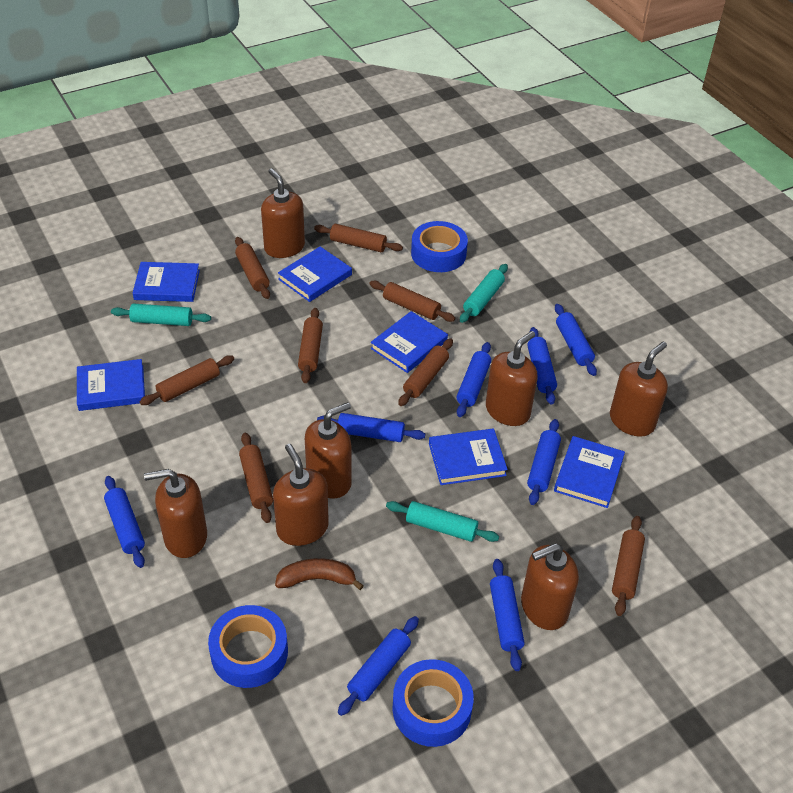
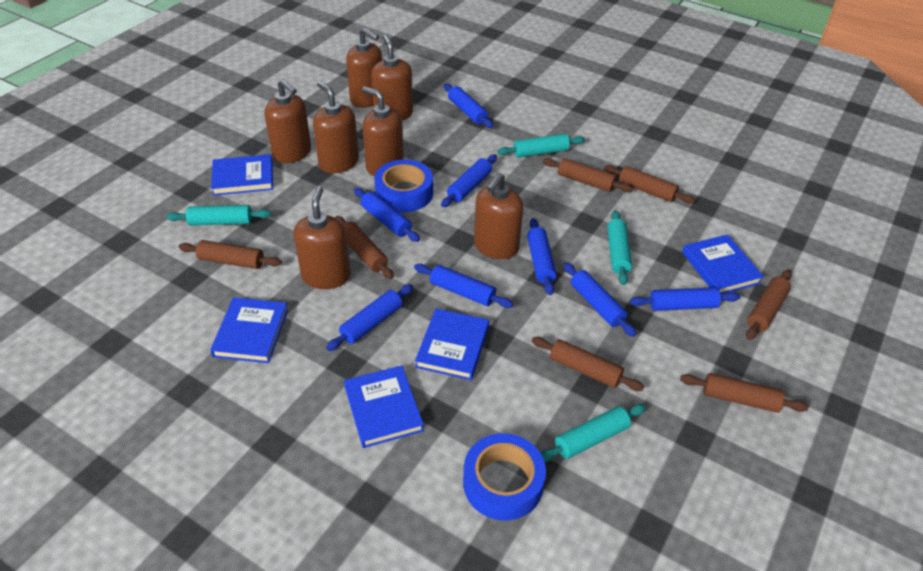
blue book: [77,359,145,411] [133,262,200,302] [278,246,352,302] [371,311,448,373] [429,428,508,485] [554,436,625,508] = 6 -> [210,297,288,363] [211,154,273,196] [344,365,424,448] [415,308,489,380] [682,234,764,294] = 5
blue tape: [208,605,288,688] [392,659,474,747] [411,221,468,272] = 3 -> [374,159,433,212] [463,433,546,520] = 2
brown banana: [275,558,364,590] = 1 -> none = 0
brown rolling pin: [140,355,234,405] [235,237,270,299] [239,433,273,523] [298,308,323,383] [314,224,403,252] [369,281,455,322] [398,338,453,406] [612,516,645,616] = 8 -> [179,240,282,269] [335,216,394,279] [532,337,644,391] [543,158,633,192] [604,165,695,203] [680,373,809,413] [746,270,792,340] = 7
turquoise rolling pin: [111,303,211,326] [386,501,499,542] [460,264,508,323] = 3 -> [166,205,271,226] [497,133,585,158] [541,404,646,462] [607,210,632,285] = 4

